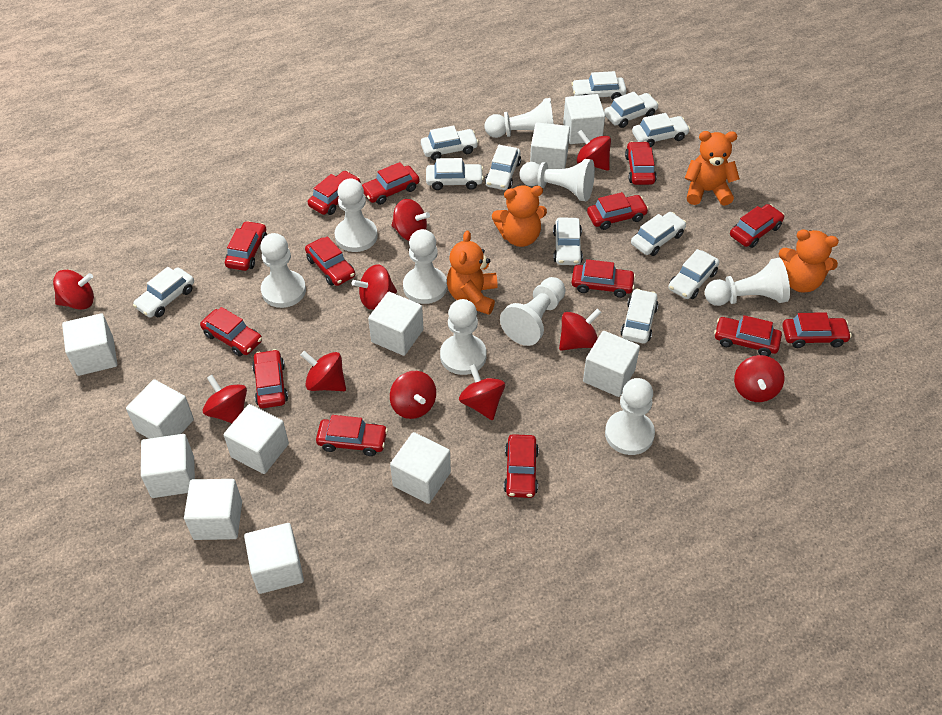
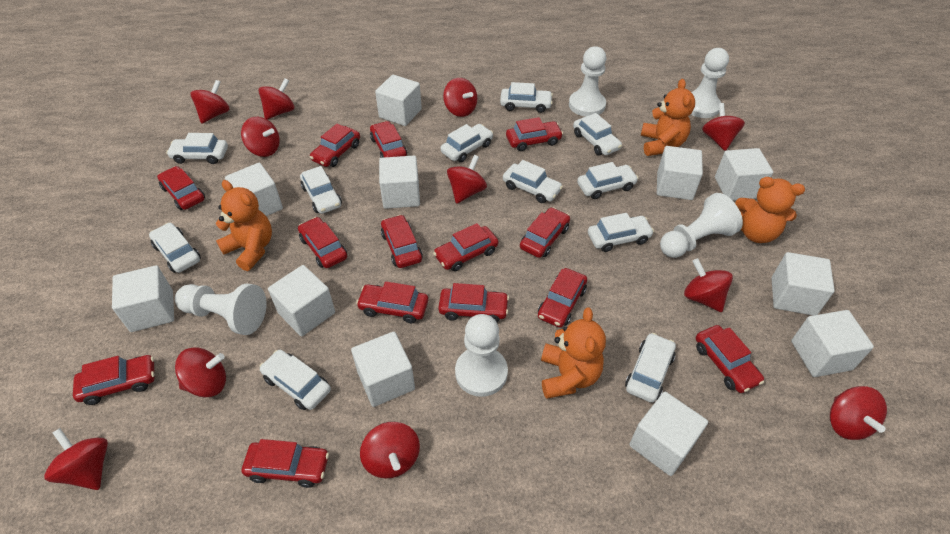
red spinning top: [53,270,94,310] [203,375,247,423] [301,351,346,391] [352,264,397,310] [390,371,436,419] [391,199,430,241] [459,364,505,420] [559,308,602,351] [577,130,611,171] [734,355,785,402] = 10 -> [44,428,108,490] [175,348,226,398] [191,80,230,124] [241,117,280,157] [258,78,294,120] [360,422,420,478] [443,78,477,117] [447,155,487,204] [684,258,733,312] [702,103,745,151] [830,386,887,440] = 11
white pawn: [260,233,306,308] [335,178,378,252] [403,229,447,304] [440,299,486,375] [485,98,554,138] [500,277,565,346] [519,159,595,201] [605,378,655,455] [705,258,790,306] = 9 -> [175,284,267,335] [455,314,508,397] [569,46,606,117] [660,193,743,258] [691,48,729,118] = 5

